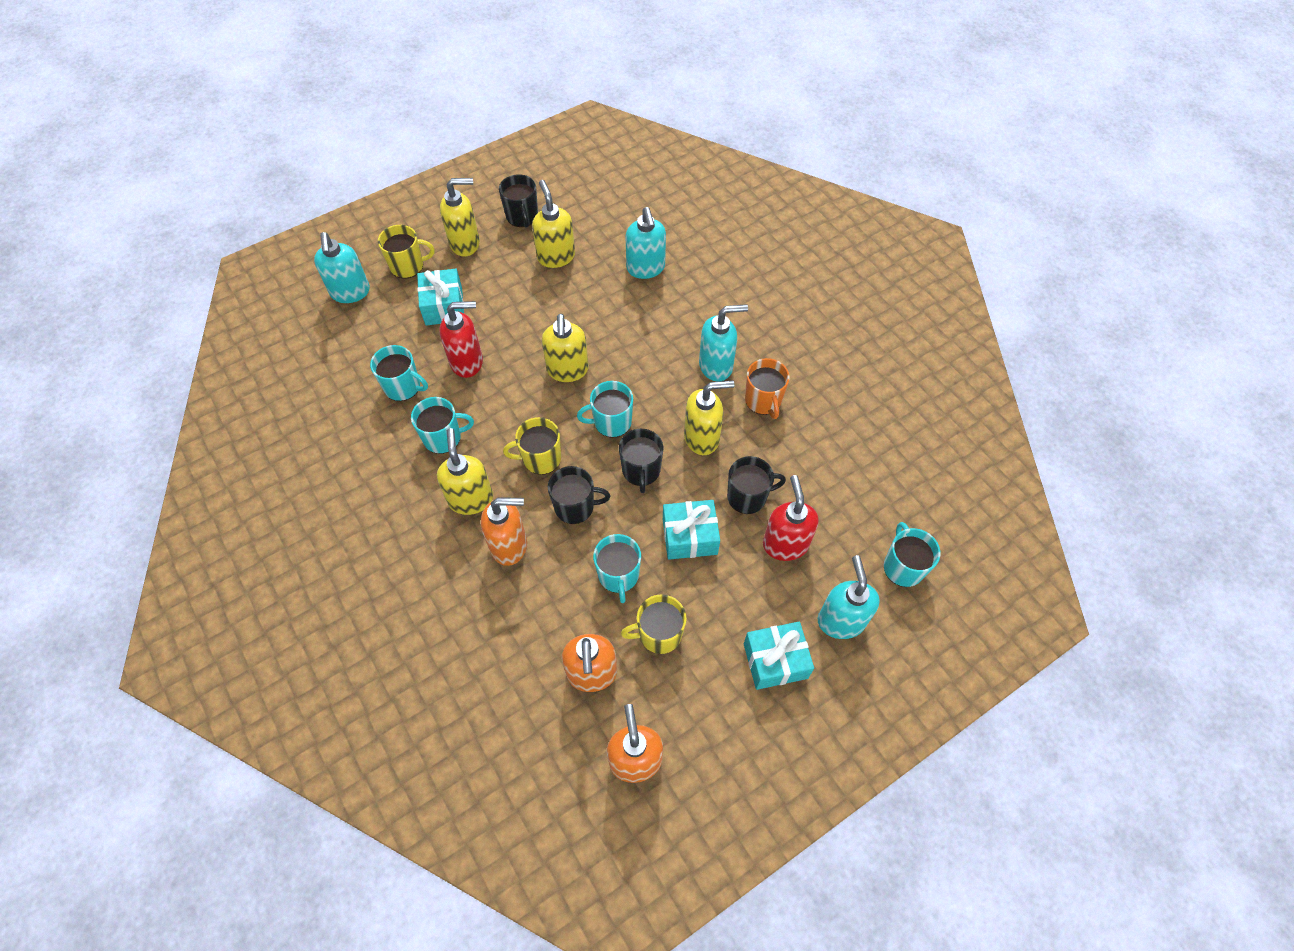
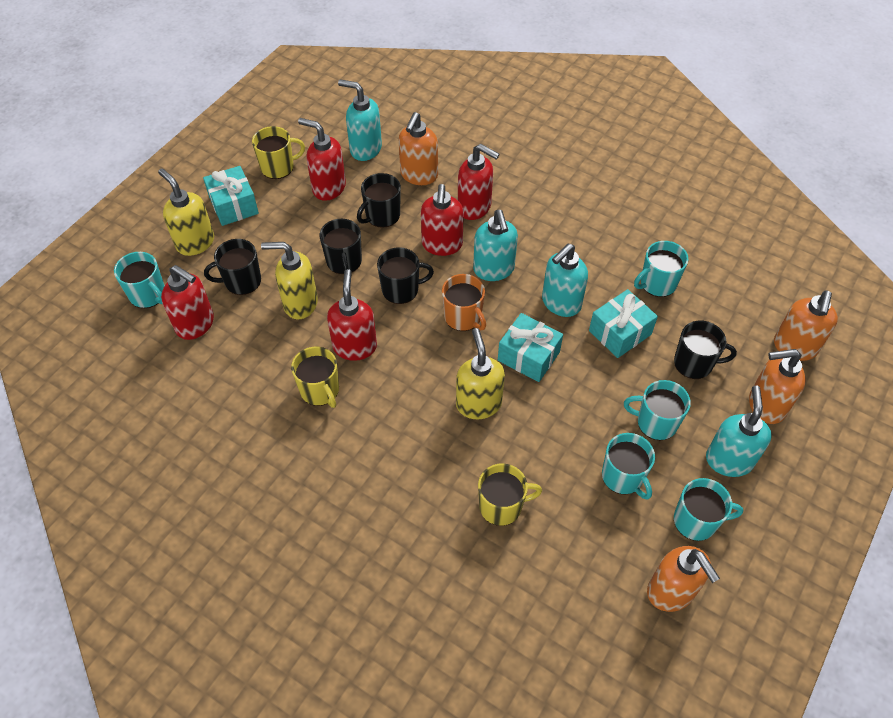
black mug: [499,174,538,228] [548,466,610,524] [619,429,664,493] [727,456,786,514] = 4 -> [204,239,261,295] [320,219,362,274] [357,173,401,228] [377,247,434,304] [674,321,737,379] = 5
orange soap dispenser: [481,497,527,566] [562,634,617,692] [607,704,663,783] = 3 -> [399,112,438,185] [647,546,720,612] [749,349,806,424] [774,290,838,361] = 4
red soap dispenser: [439,301,483,378] [763,475,819,561] = 2 -> [161,265,214,340] [298,118,346,201] [327,269,377,361] [421,184,464,256] [458,144,500,220] = 5
yellow soap dispenser: [437,428,493,515] [440,178,480,256] [532,180,575,268] [542,314,589,382] [684,380,734,455] = 5 -> [158,169,214,256] [261,242,318,319] [456,328,505,419] = 3

